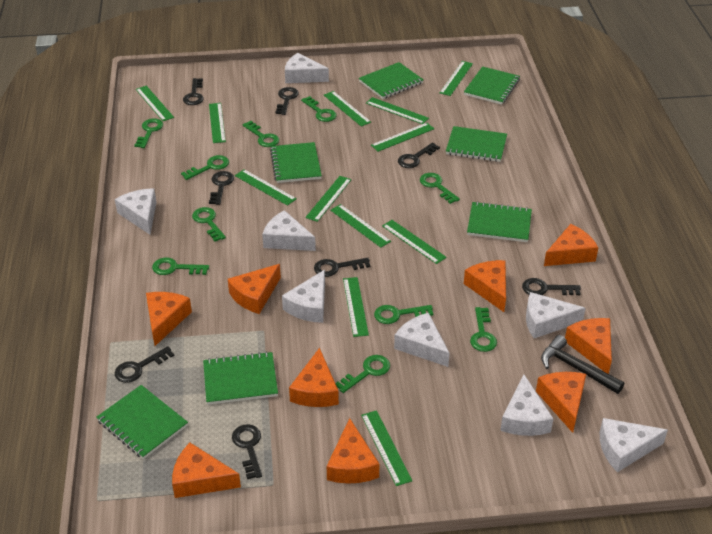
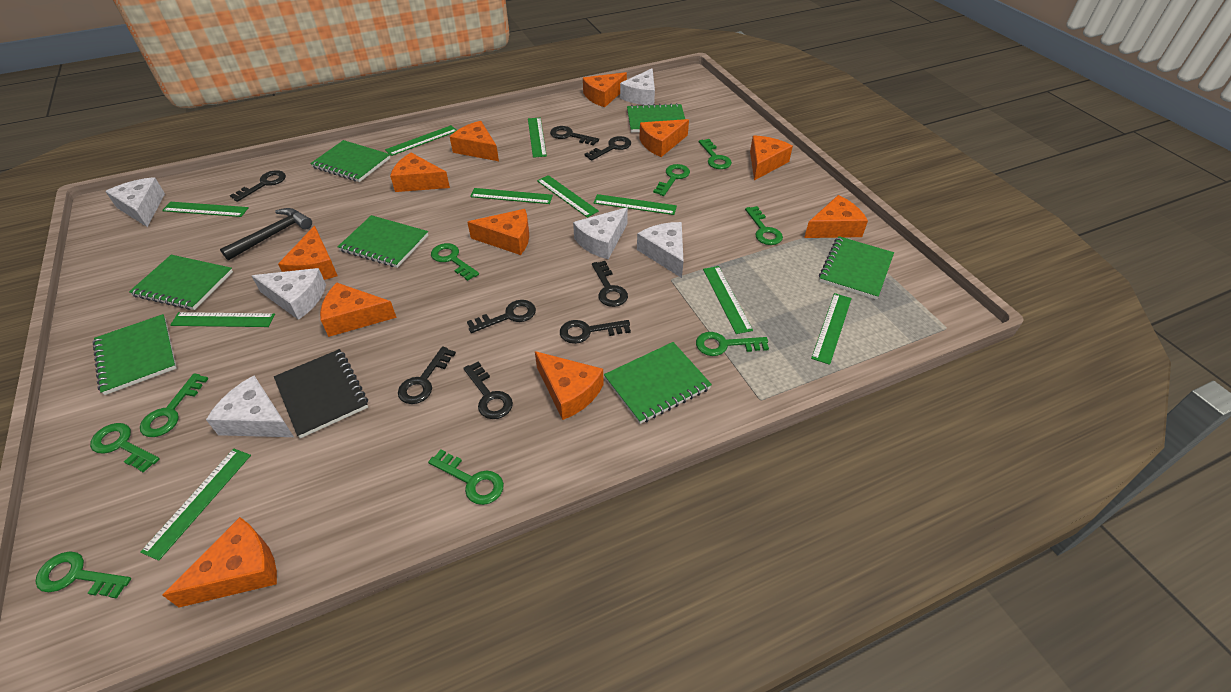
black notebook: none = 0 -> [274,349,368,438] = 1
green key: [134,118,163,148] [152,258,209,275] [181,155,229,180] [192,207,226,242] [242,121,279,147] [301,96,337,122] [335,355,390,393] [374,305,433,324] [420,173,460,204] [470,307,497,352] = 10 -> [35,552,131,599] [90,423,160,473] [140,373,208,437] [428,449,504,505] [431,243,479,281] [653,164,690,196] [696,332,769,356] [699,139,732,169] [745,206,783,245] = 9
green ruler: [136,86,174,121] [209,103,226,143] [235,169,297,206] [305,176,352,222] [324,91,371,127] [330,204,391,248] [343,277,369,337] [361,410,412,486] [366,97,429,124] [371,123,434,152] [382,220,447,264] [440,61,473,96] = 12 -> [140,449,251,561] [162,202,249,217] [170,312,275,327] [385,125,457,156] [470,188,553,204] [528,117,547,158] [537,175,599,218] [593,194,677,215] [703,266,753,334] [811,293,852,365] = 10
orange cheese: [146,292,192,346] [172,443,241,498] [228,264,281,314] [289,348,339,407] [326,418,379,484] [464,260,506,312] [536,372,586,433] [544,224,599,266] [565,318,612,374] = 9 -> [162,517,277,607] [278,226,338,280] [320,283,397,337] [390,153,450,192] [450,121,499,161] [467,209,529,255] [535,351,604,420] [583,72,627,107] [639,119,689,157] [750,135,793,180] [804,195,868,238] = 11
white cheese: [115,188,157,235] [262,210,316,251] [282,270,325,323] [285,53,329,83] [394,313,450,367] [500,375,554,436] [526,292,586,338] [600,418,668,472] = 8 -> [105,177,165,227] [206,376,294,437] [252,268,326,320] [573,207,628,259] [620,68,655,105] [637,222,684,278] = 6

